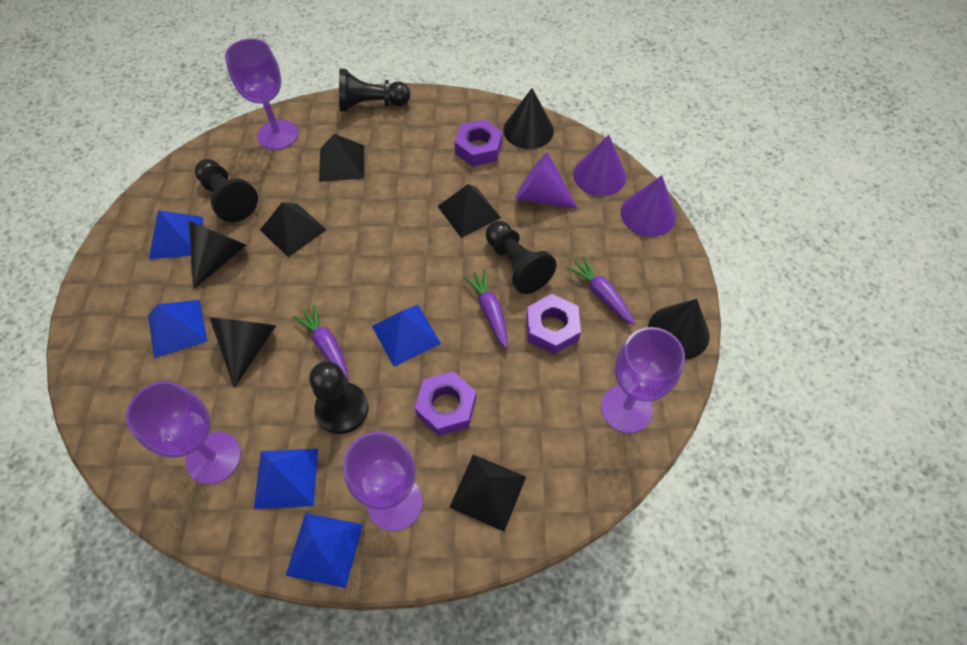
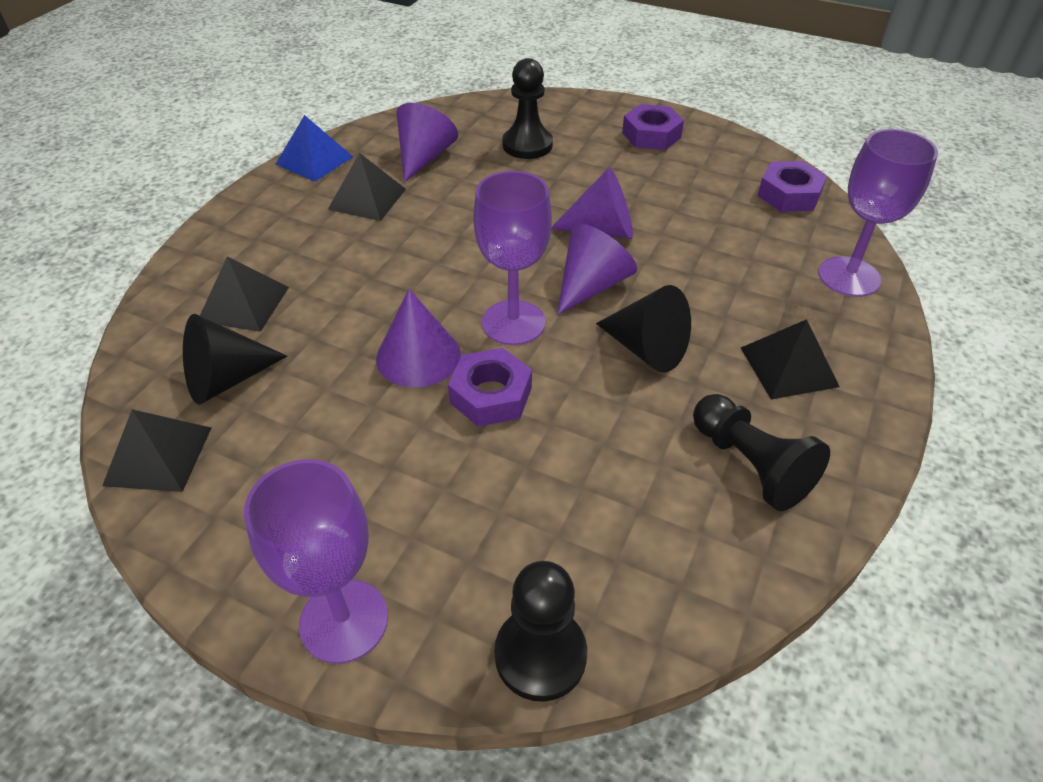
black cone: [188,220,247,289] [209,318,276,388] [503,88,554,149] [648,299,710,359] = 4 -> [183,314,287,404] [596,285,691,373] = 2
black pawn: [195,159,258,222] [309,361,369,434] [339,69,410,112] [486,221,556,294] = 4 -> [494,561,587,702] [502,58,553,159] [693,394,830,511] = 3
blue pyramid: [148,300,208,358] [149,210,203,259] [254,449,318,509] [285,513,363,588] [372,305,441,367] = 5 -> [276,115,353,182] = 1
purple carrot: [293,305,349,380] [464,269,507,348] [567,256,635,325] = 3 -> none = 0
purple cone: [515,152,578,209] [573,135,626,196] [621,175,676,237] = 3 -> [376,289,461,388] [396,103,458,182] [551,168,633,239] [557,224,637,315] = 4
purple goblet: [126,381,241,484] [225,39,298,150] [343,431,422,531] [601,327,685,433] = 4 -> [244,459,388,664] [473,171,552,345] [818,129,938,297] = 3

